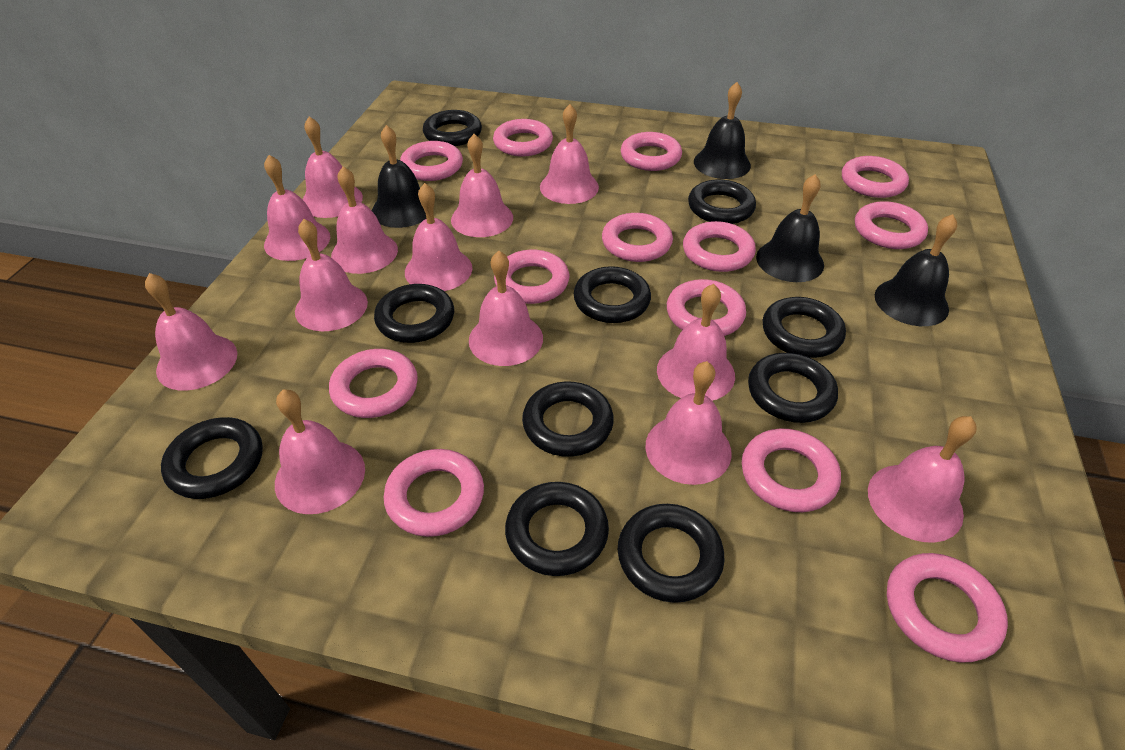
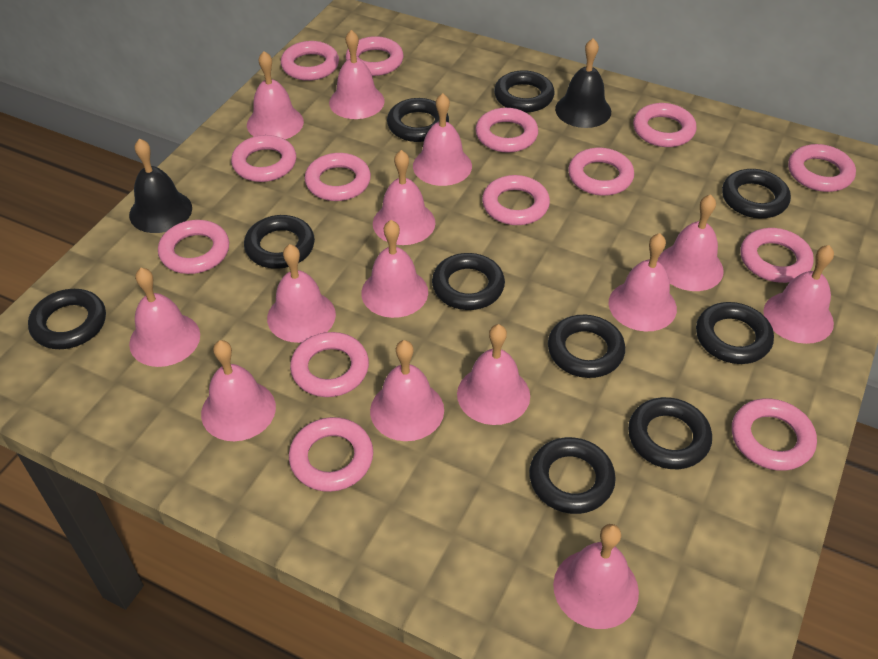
black bell: [372,125,426,228] [694,82,751,179] [756,174,824,282] [875,214,957,326] = 4 -> [129,138,192,233] [555,38,611,128] = 2
pink bell: [145,273,237,390] [264,155,330,261] [275,389,365,514] [295,219,368,331] [302,116,363,218] [331,167,398,274] [405,183,472,291] [451,134,513,237] [469,251,543,366] [540,104,599,204] [645,361,732,485] [657,284,735,401] [868,416,977,543] = 13 -> [129,268,200,367] [201,340,276,441] [247,51,304,139] [267,244,336,343] [329,30,385,119] [361,220,428,318] [370,340,444,441] [373,150,435,245] [413,93,472,186] [457,324,530,425] [553,524,639,629] [609,233,677,331] [658,194,724,291] [763,245,834,344] = 14
pink ring: [329,349,418,418] [384,449,484,537] [400,141,463,181] [493,119,553,157] [494,250,569,304] [602,213,673,262] [621,132,682,171] [667,279,746,336] [683,221,756,272] [742,429,841,512] [842,156,909,198] [855,201,928,249] [887,553,1008,663] = 13 -> [158,220,229,274] [231,135,296,182] [281,41,339,81] [289,417,373,492] [290,332,369,397] [305,153,371,201] [346,36,403,76] [475,108,538,153] [482,175,550,225] [568,148,634,196] [633,103,696,147] [732,398,817,471] [741,228,814,283] [788,144,856,192] = 14

